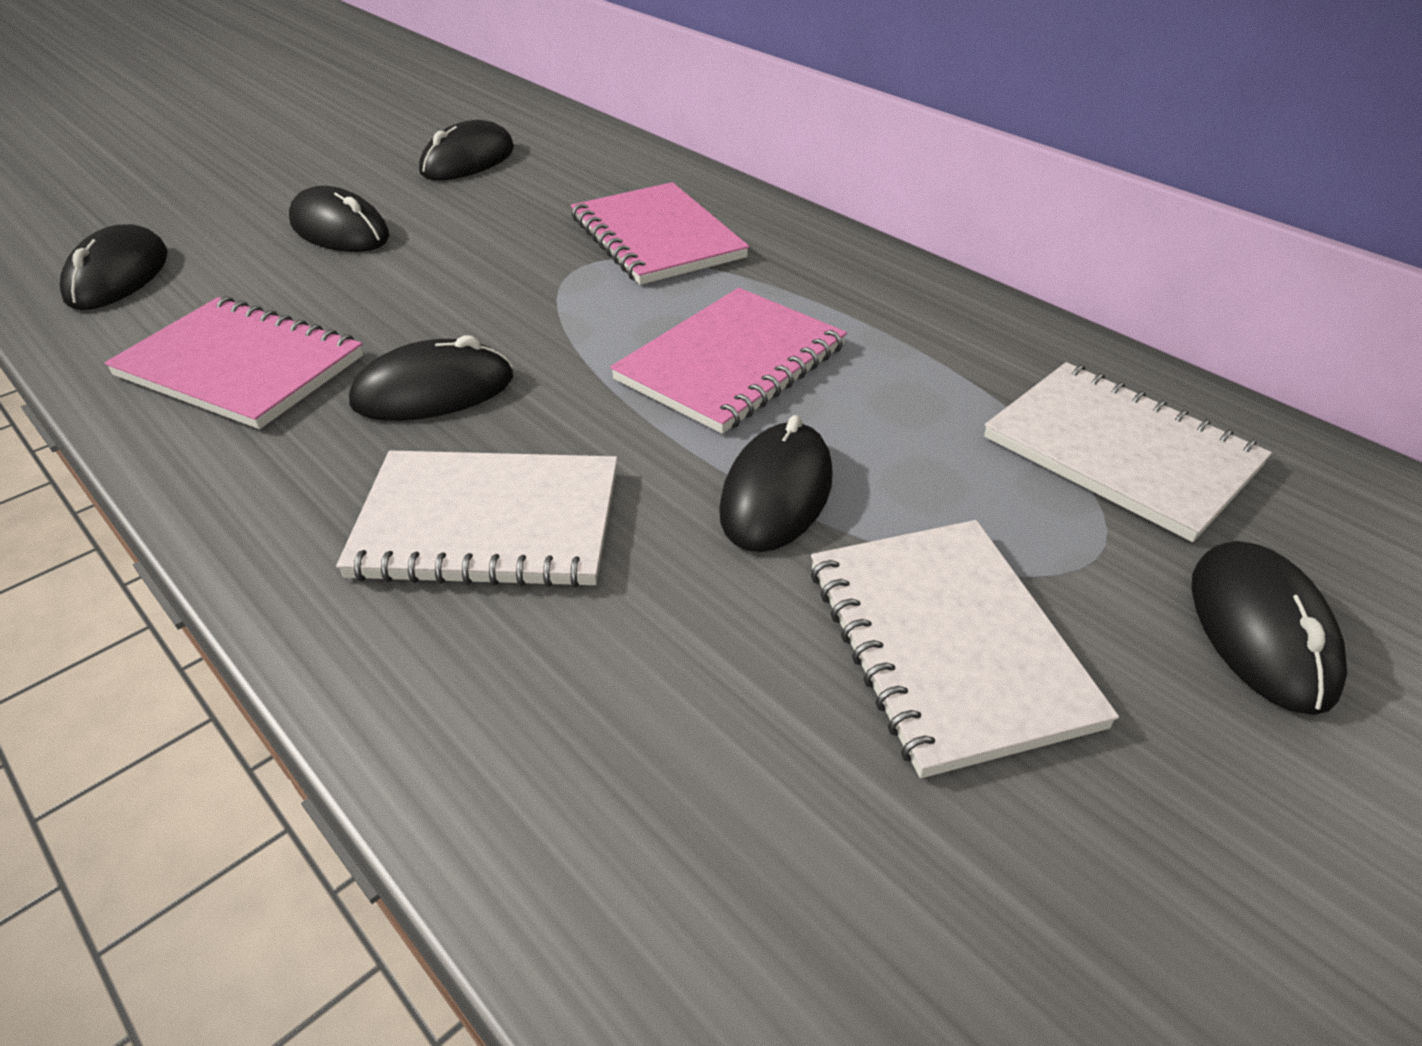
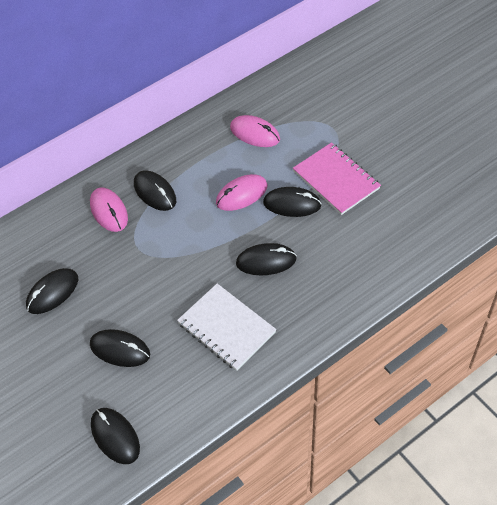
pink mouse: none = 0 -> [90,187,128,232] [216,174,267,211] [230,115,280,147] = 3
pink notebook: [104,296,363,429] [571,182,749,285] [610,288,847,434] = 3 -> [293,142,381,215] = 1
white notebook: [336,451,618,588] [811,520,1119,778] [984,362,1272,542] = 3 -> [177,284,277,371] = 1

